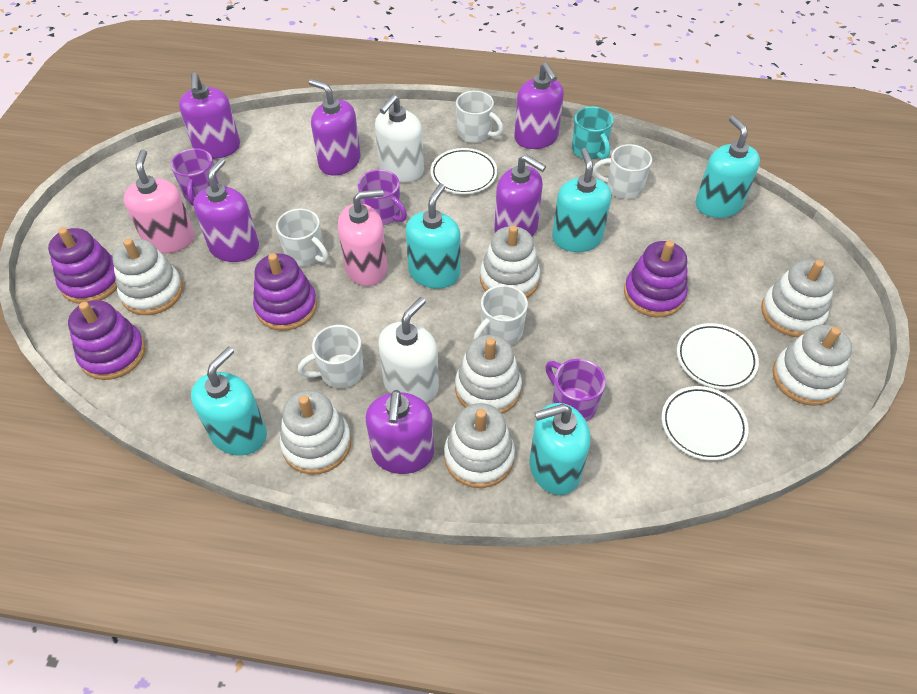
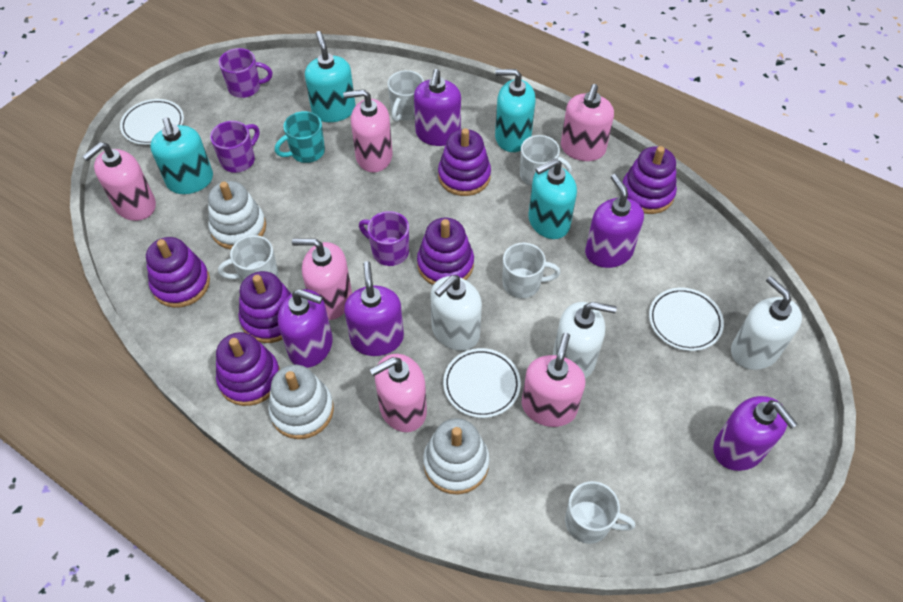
pink soap dispenser: [124,149,195,253] [338,189,387,286] = 2 -> [82,142,156,221] [292,238,352,320] [343,89,393,172] [369,354,427,432] [522,333,585,427] [561,84,614,161] = 6
purple soap dispenser: [179,72,240,159] [193,158,259,262] [309,79,361,176] [366,390,434,474] [494,154,546,237] [514,62,564,149] = 6 -> [278,289,333,368] [344,261,404,356] [414,69,461,146] [585,174,644,268] [713,396,798,471] = 5
purple stacking toy: [48,227,117,304] [68,300,146,380] [253,253,317,331] [624,240,688,317] = 4 -> [146,237,210,308] [216,332,280,406] [239,271,291,343] [417,218,474,285] [438,128,491,196] [623,146,677,214] = 6
turquoise soap dispenser: [191,347,267,455] [406,184,461,289] [529,403,590,495] [552,148,612,252] [696,116,760,218] = 5 -> [150,117,213,194] [305,31,356,122] [495,69,535,152] [528,159,577,239] = 4
white soap dispenser: [375,95,424,183] [378,297,439,402] = 2 -> [430,275,482,351] [553,302,617,378] [731,276,802,370] = 3
white stacking toy: [113,238,183,315] [279,390,351,475] [444,403,515,488] [455,335,522,414] [480,225,540,298] [761,260,835,337] [773,325,852,406] = 7 -> [208,181,266,249] [268,365,334,439] [423,418,490,494] = 3

